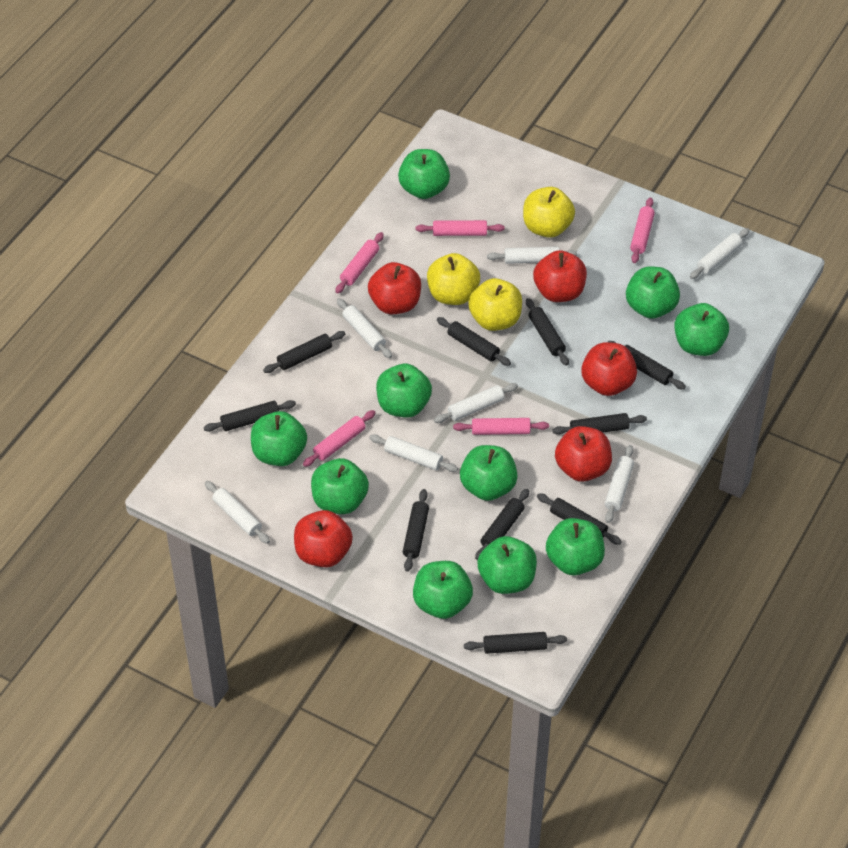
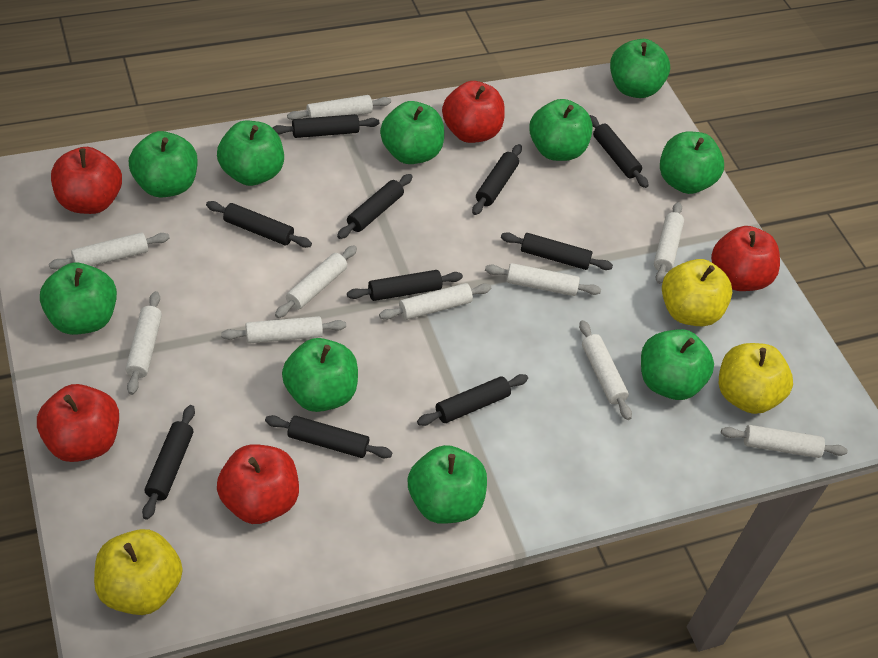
pink rolling pin: [303,410,376,467] [335,232,384,294] [416,220,505,236] [453,418,549,435] [630,198,655,263] = 5 -> none = 0
white rolling pin: [205,481,270,544] [337,298,392,358] [369,434,458,472] [434,383,518,423] [487,247,577,264] [605,445,634,523] [690,228,750,279] = 7 -> [49,232,170,270] [126,291,162,395] [221,316,346,344] [275,245,357,318] [287,95,391,120] [379,283,491,320] [485,263,601,296] [579,320,632,420] [654,202,684,284] [721,425,848,458] = 10

